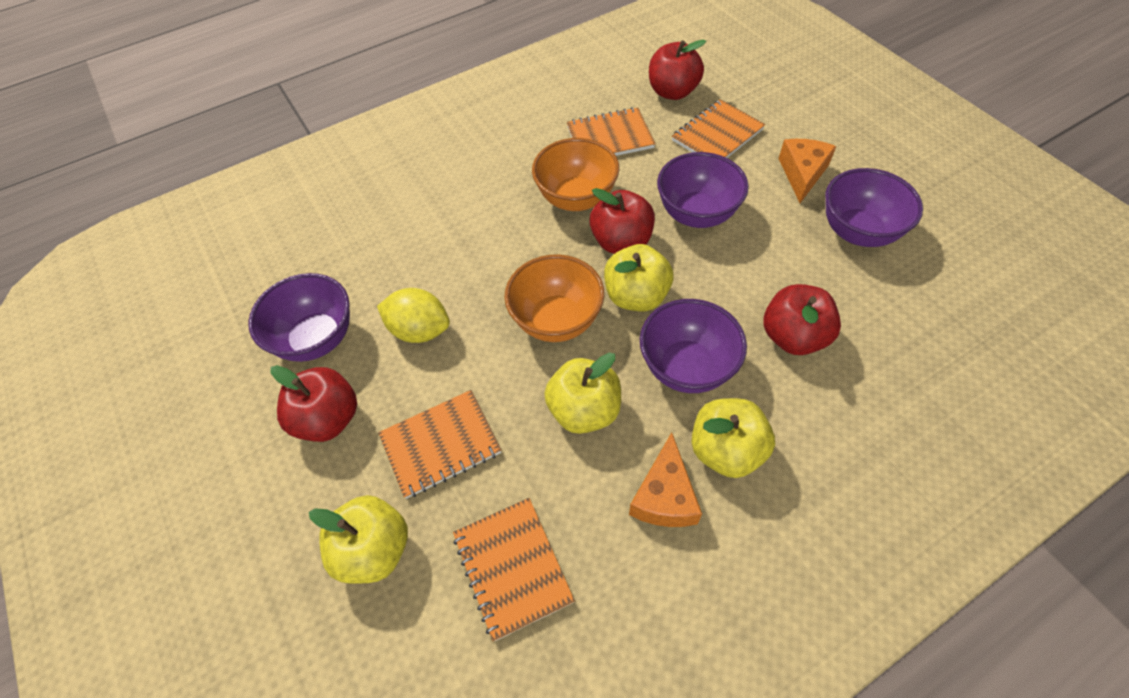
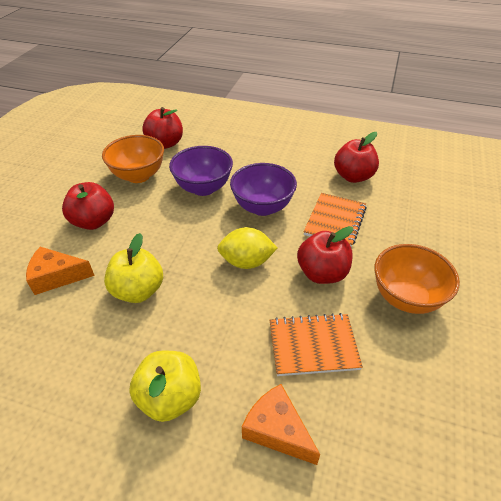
orange notebook: [378,390,501,499] [453,498,575,641] [567,107,655,156] [672,99,765,158] = 4 -> [270,313,363,376] [304,193,367,247] = 2
purple bowl: [248,273,350,362] [640,299,747,393] [657,152,749,228] [825,168,923,247] = 4 -> [169,146,233,196] [230,163,297,216] = 2
yellow apple: [309,495,408,584] [544,353,621,434] [604,244,674,311] [691,398,775,478] = 4 -> [104,233,163,303] [129,351,201,422] = 2

